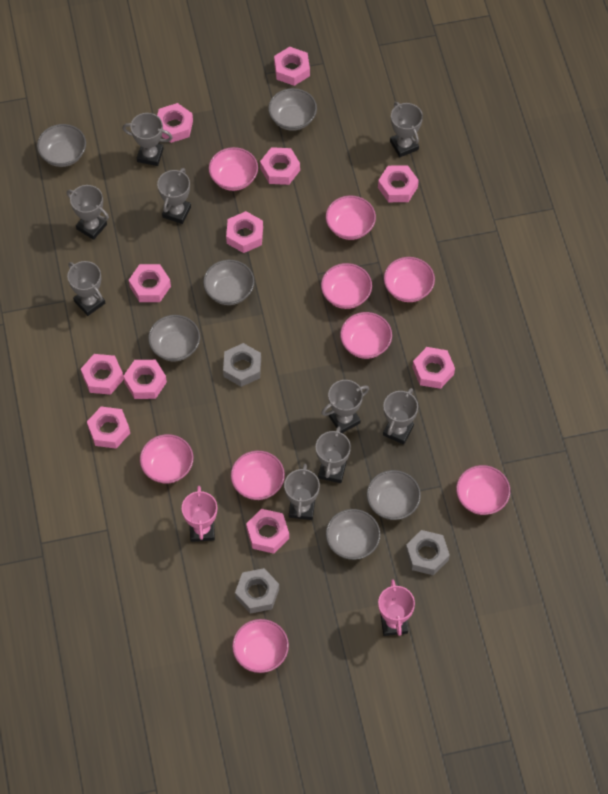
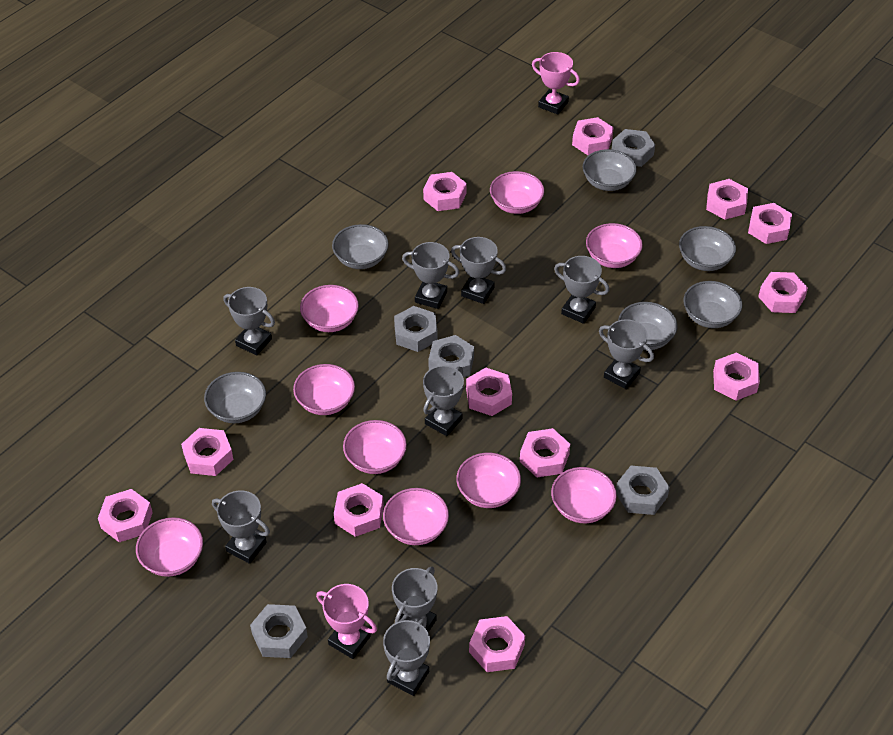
grey nut: [223,343,261,387] [235,568,279,614] [406,530,450,575] = 3 -> [250,604,308,658] [394,306,438,352] [428,335,474,377] [611,129,655,167] [616,466,670,515] = 5
pink nut: [81,354,124,395] [87,407,130,449] [123,360,167,399] [129,264,171,302] [157,103,193,143] [226,211,263,253] [246,509,289,554] [260,147,300,185] [274,47,310,86] [378,165,419,202] [412,347,455,389] = 11 -> [98,489,153,542] [181,428,233,476] [334,483,384,537] [423,172,467,211] [466,368,512,416] [469,616,525,672] [520,428,570,477] [572,117,614,155] [706,179,748,220] [713,352,760,401] [748,203,792,244] [758,272,808,313] = 12

